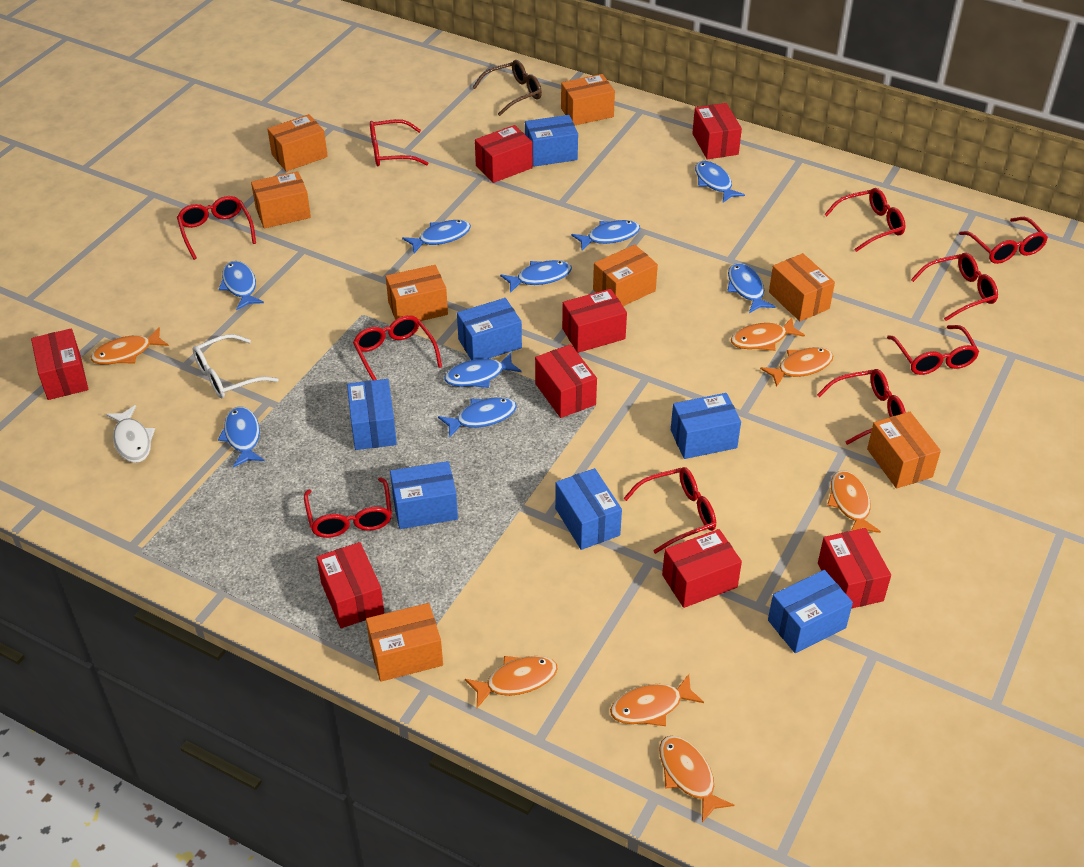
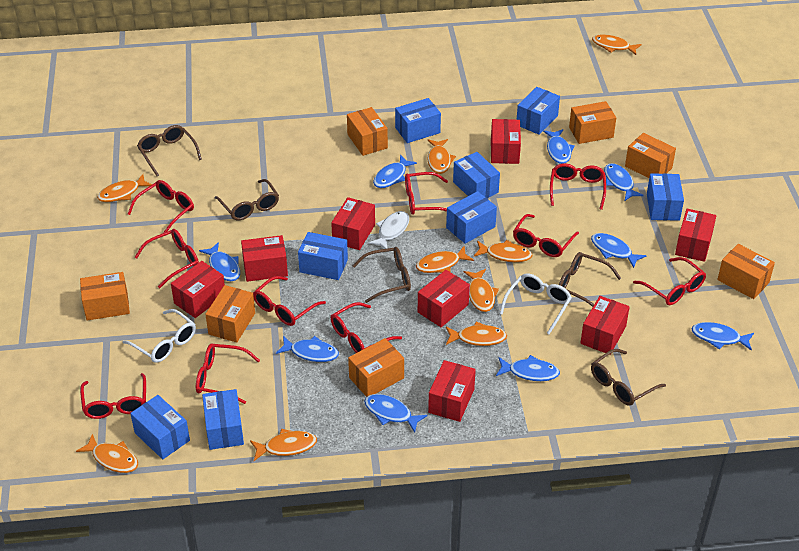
blue box: [347,379,397,450] [390,461,458,529] [457,298,522,360] [525,115,578,167] [555,468,622,550] [671,393,741,459] [768,570,853,653] = 7 -> [130,395,190,459] [202,389,244,450] [298,232,348,280] [395,98,441,143] [446,191,497,244] [453,152,500,198] [517,87,560,135] [647,173,684,221] = 8
brown glasses: [473,60,542,116] = 1 -> [137,125,202,176] [215,179,279,220] [353,247,411,303] [559,252,621,307] [591,349,666,406] = 5
orange box: [251,171,311,228] [267,114,328,172] [366,603,443,682] [386,265,448,321] [561,74,615,125] [593,245,658,306] [769,253,835,321] [867,412,941,489] = 8 -> [80,272,130,320] [205,285,255,343] [347,107,388,156] [348,338,404,397] [569,101,616,144] [625,133,676,178] [717,244,775,299] = 7
orange fish: [91,327,169,365] [465,656,558,708] [610,674,704,726] [659,735,734,822] [731,318,805,351] [760,347,833,387] [827,470,881,533] = 7 -> [76,434,138,473] [97,174,152,202] [250,429,317,461] [416,246,474,273] [427,139,456,174] [446,322,507,346] [464,269,499,312] [474,240,533,262] [592,34,642,55] = 9
white glasses: [193,334,279,398] = 1 -> [123,309,196,363] [500,273,572,335] = 2

